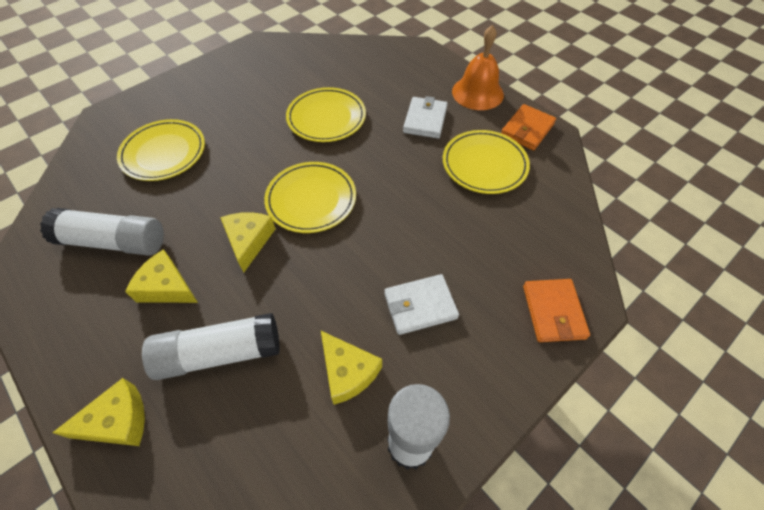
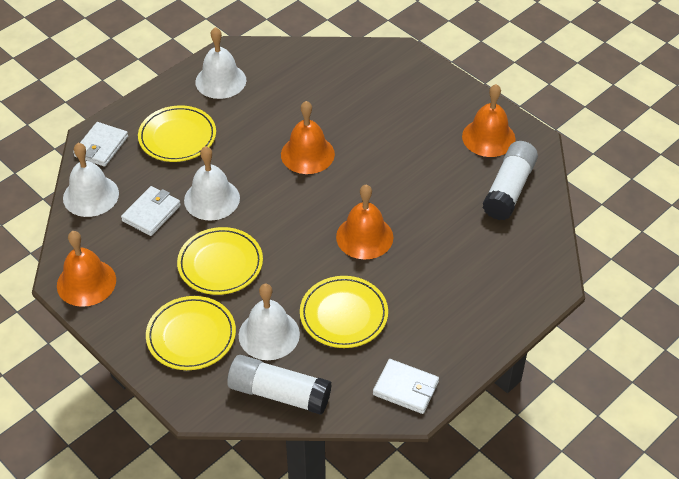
orange bell: [452,25,504,110] = 1 -> [57,231,116,307] [281,101,335,174] [336,185,393,259] [462,84,516,157] = 4
orange wallet: [501,104,556,150] [523,279,590,342] = 2 -> none = 0
white bell: none = 0 -> [63,143,119,217] [184,146,240,221] [195,27,246,99] [239,284,300,360] = 4
white glue stick: [40,208,164,256] [142,313,280,380] [387,384,450,470] = 3 -> [227,355,332,415] [482,141,538,220] = 2
white wallet: [384,274,459,335] [403,96,448,138] = 2 -> [73,122,128,167] [121,186,181,236] [373,359,439,414] = 3
yellow cheese: [52,378,145,446] [125,249,198,303] [220,212,276,272] [321,331,382,405] = 4 -> none = 0

